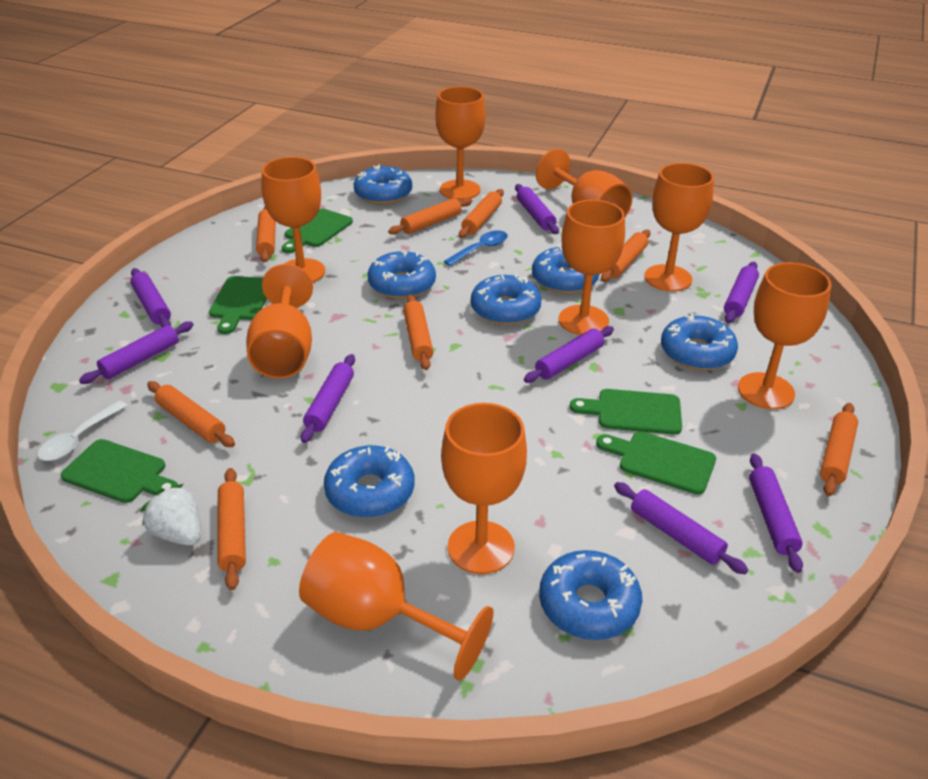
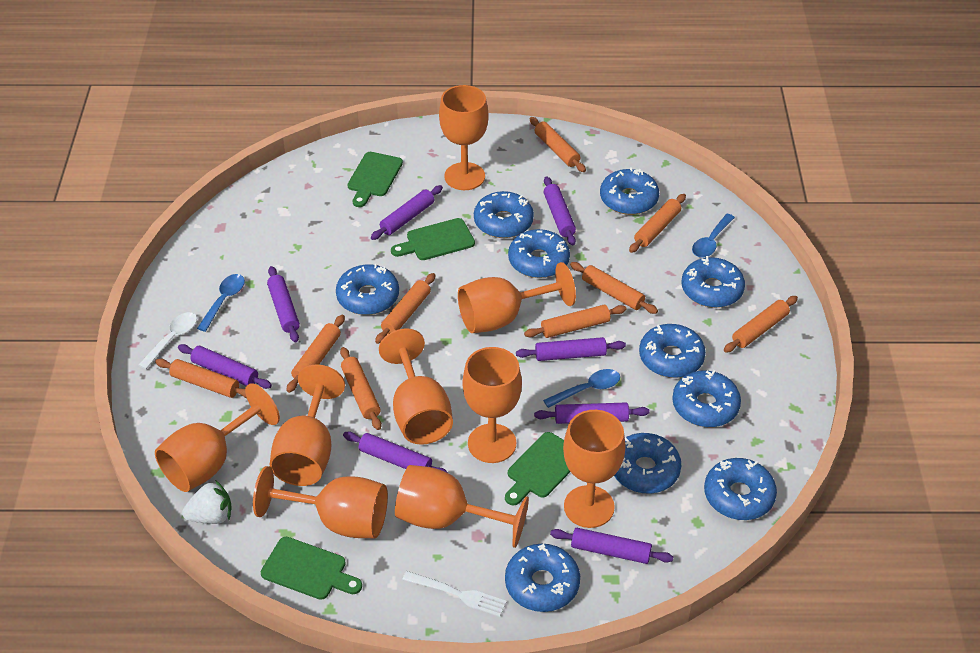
blue donut: [324,445,415,518] [354,164,412,204] [367,251,436,299] [471,274,542,325] [532,247,599,294] [539,550,642,640] [661,313,738,370] = 7 -> [336,264,399,315] [474,191,534,238] [505,544,580,612] [508,229,570,278] [600,168,659,215] [614,433,681,493] [639,324,706,378] [672,370,741,427] [681,256,745,308] [704,458,777,520] = 10
blue spoon: [443,230,508,266] = 1 -> [197,274,245,332] [543,369,620,408] [692,214,735,258] = 3
green cutting board: [61,439,178,503] [209,276,267,334] [282,209,353,253] [570,389,682,435] [596,431,716,495] = 5 -> [261,537,362,600] [347,152,403,207] [391,218,475,260] [505,432,570,505] = 4
orange rolling pin: [147,381,235,447] [217,468,246,590] [256,207,276,262] [388,198,472,235] [403,294,433,370] [459,189,504,238] [601,230,651,282] [820,403,858,496] = 8 -> [155,359,247,398] [287,315,345,393] [340,347,382,430] [375,273,435,344] [524,305,627,338] [530,117,586,172] [570,262,658,314] [629,194,686,253] [724,296,798,353] = 9
white fork: none = 0 -> [402,571,507,617] = 1

